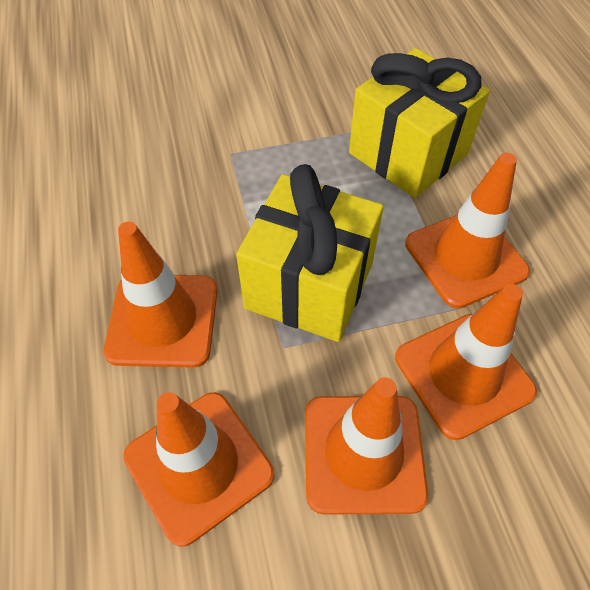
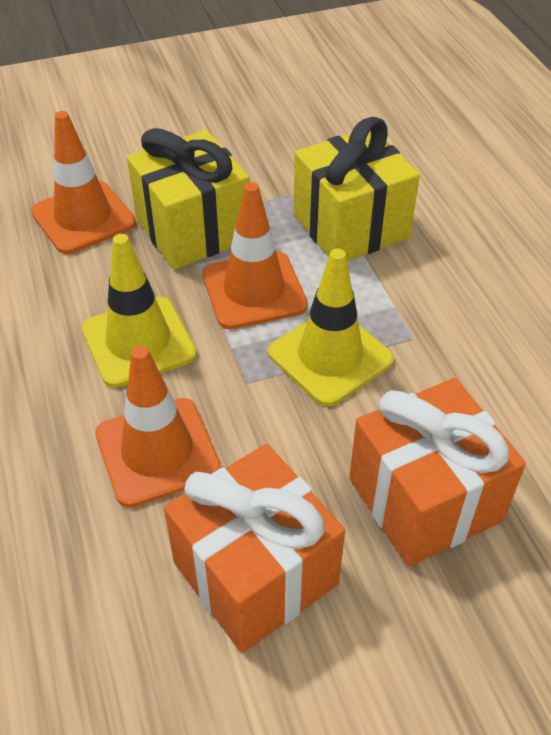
orange gift: none = 0 -> [164,444,345,653] [349,378,526,567] = 2
orange traffic cone: [103,221,218,368] [123,392,274,547] [305,377,428,514] [395,284,537,440] [405,153,530,309] = 5 -> [31,111,136,254] [95,346,221,508] [202,182,308,329] = 3
yellow traffic cone: none = 0 -> [82,234,197,388] [268,249,394,406] = 2

